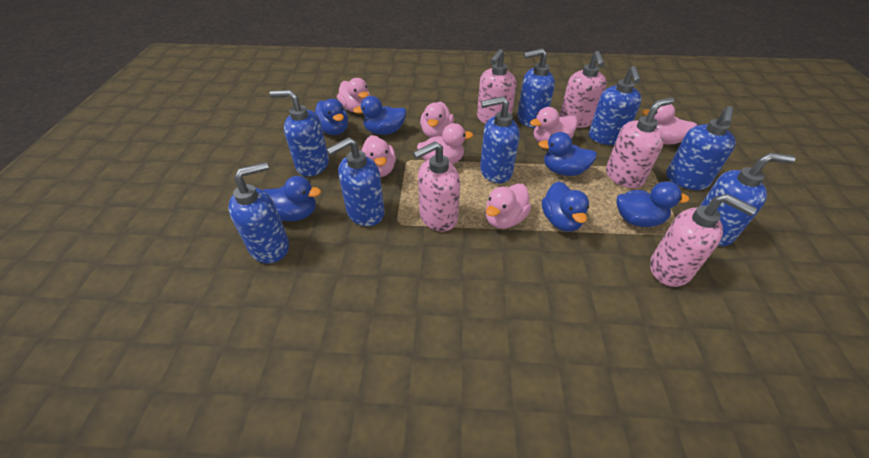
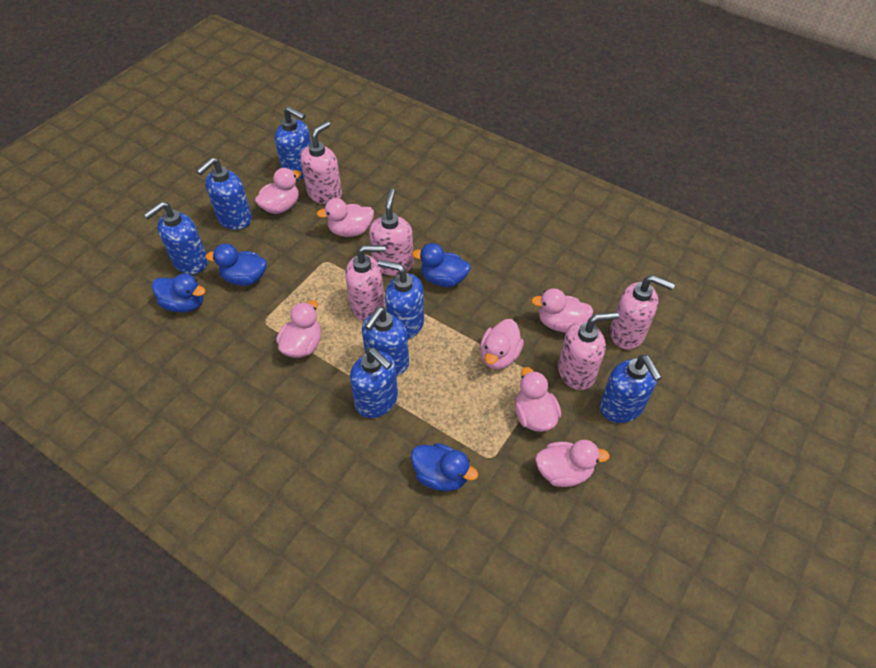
blue duck: [263,176,321,221] [315,99,348,135] [353,96,406,135] [538,132,597,176] [542,181,589,232] [616,181,689,227] = 6 -> [152,273,206,313] [205,244,267,286] [411,443,478,492] [412,243,471,287] = 4
blue soap dispenser: [228,162,289,264] [270,90,329,177] [326,137,385,226] [480,96,520,183] [517,48,555,128] [589,66,642,145] [666,106,736,190] [700,153,796,246] = 8 -> [143,202,208,274] [196,158,252,230] [275,106,311,180] [350,348,398,418] [362,307,409,376] [378,260,424,339] [599,355,662,423] = 7

